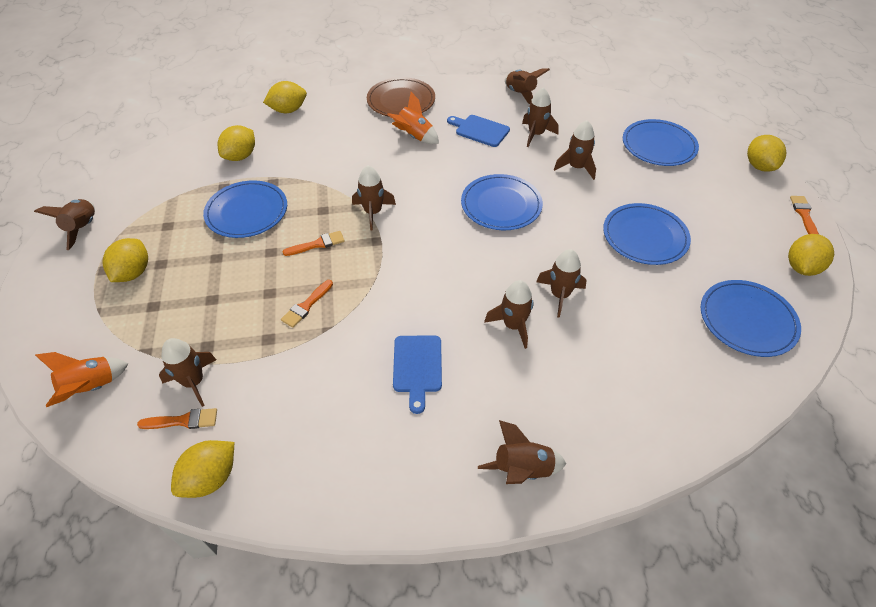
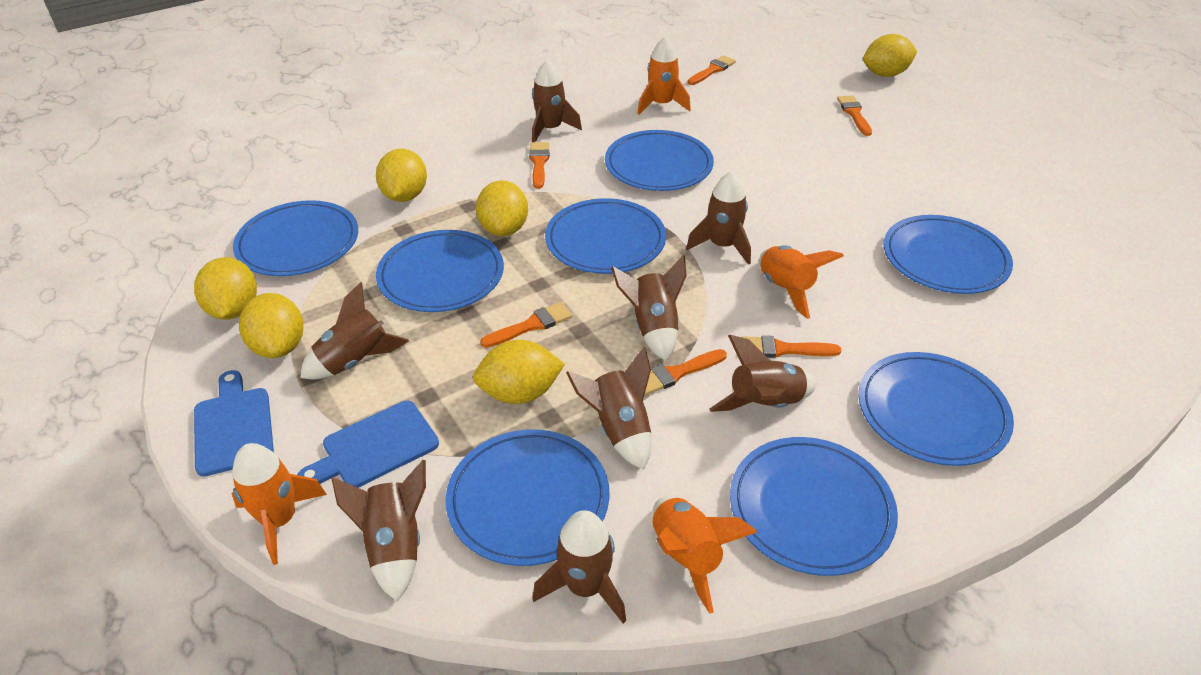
blue plate: [203,180,287,238] [461,174,543,230] [603,203,691,265] [623,119,699,166] [701,280,801,357] = 5 -> [233,200,358,276] [376,230,504,312] [445,429,609,566] [545,198,666,274] [605,130,714,191] [730,437,898,576] [859,352,1014,466] [884,215,1013,294] = 8
brown plate: [367,77,435,117] = 1 -> none = 0
brown rocket: [34,199,95,250] [159,338,216,407] [352,166,396,231] [478,420,566,484] [484,280,534,349] [505,68,550,104] [522,88,559,147] [536,249,587,318] [554,120,596,180] = 9 -> [300,282,409,379] [331,460,426,601] [532,60,582,142] [532,510,626,624] [566,347,651,470] [611,255,687,361] [686,171,751,265] [710,335,816,412] = 8
orange brush: [137,408,217,429] [281,280,333,328] [282,231,345,256] [790,196,819,234] = 4 -> [480,302,572,348] [529,142,549,189] [645,349,727,395] [687,55,736,85] [742,336,841,358] [837,95,872,136] = 6
orange rocket: [35,352,129,407] [387,92,439,144] = 2 -> [232,443,327,565] [637,36,691,114] [652,496,757,614] [759,245,844,319] = 4

